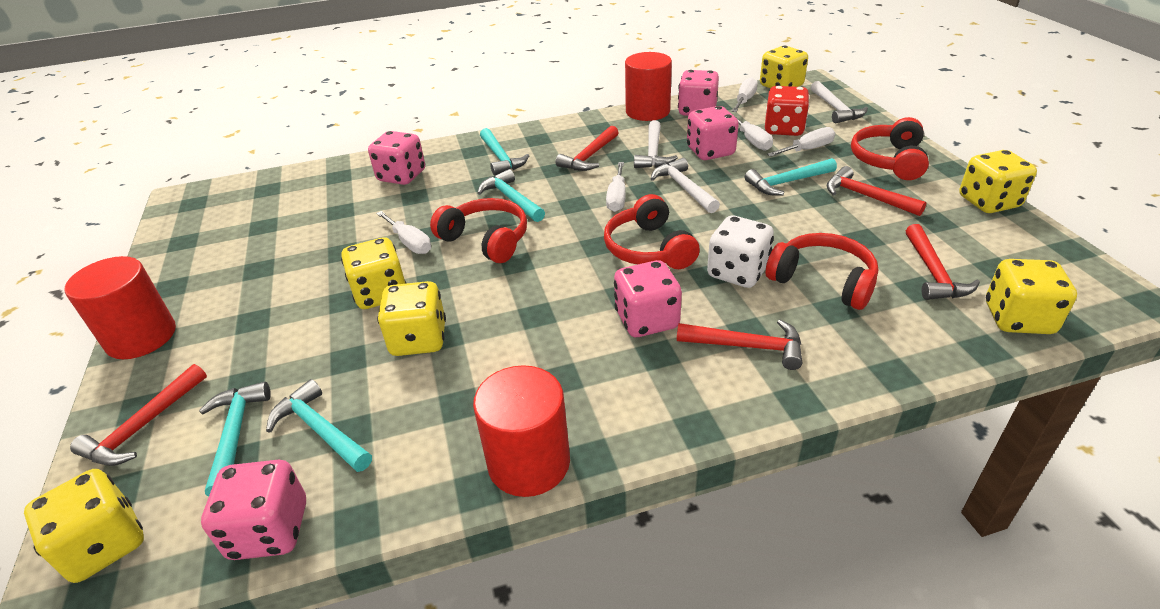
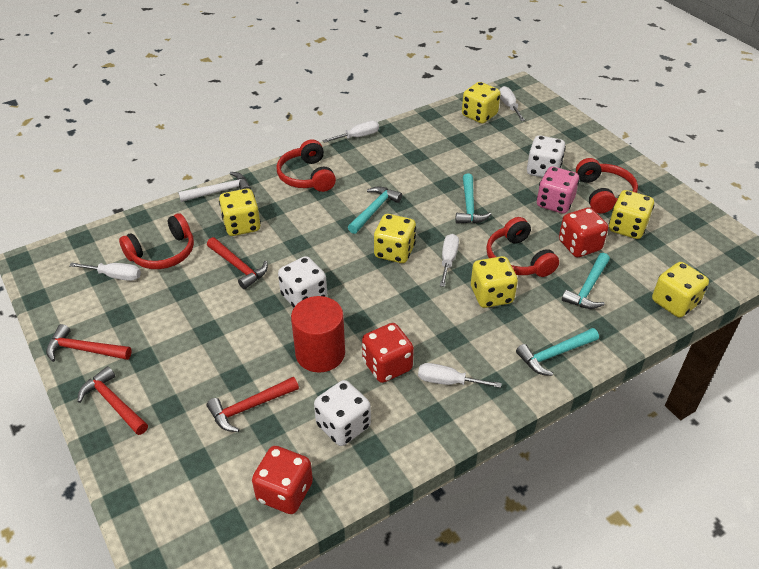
pink dice: [201,460,306,560] [368,131,425,185] [614,260,682,337] [678,70,719,116] [687,106,739,160] = 5 -> [537,167,579,214] = 1
red cylinder: [65,256,176,359] [473,365,570,497] [625,52,672,121] = 3 -> [291,296,345,373] = 1
red dice: [765,86,809,136] = 1 -> [252,446,313,514] [362,323,414,383] [559,207,608,257] = 3
red hammer: [70,364,207,466] [555,126,619,171] [677,319,802,370] [827,166,926,216] [906,224,980,300] = 5 -> [46,324,132,362] [77,366,148,435] [207,237,268,289] [207,377,299,432] = 4
turquoise hammer: [199,382,271,497] [266,379,372,472] [477,169,545,222] [480,128,530,176] [745,158,837,196] = 5 -> [348,186,402,234] [456,173,491,224] [516,328,599,376] [562,253,610,309] = 4
white dice: [707,216,774,288] = 1 -> [278,256,327,307] [314,380,371,446] [527,135,566,178] = 3
white hammer: [634,120,678,168] [651,158,720,213] [810,81,868,123] = 3 -> [178,172,251,202] = 1

